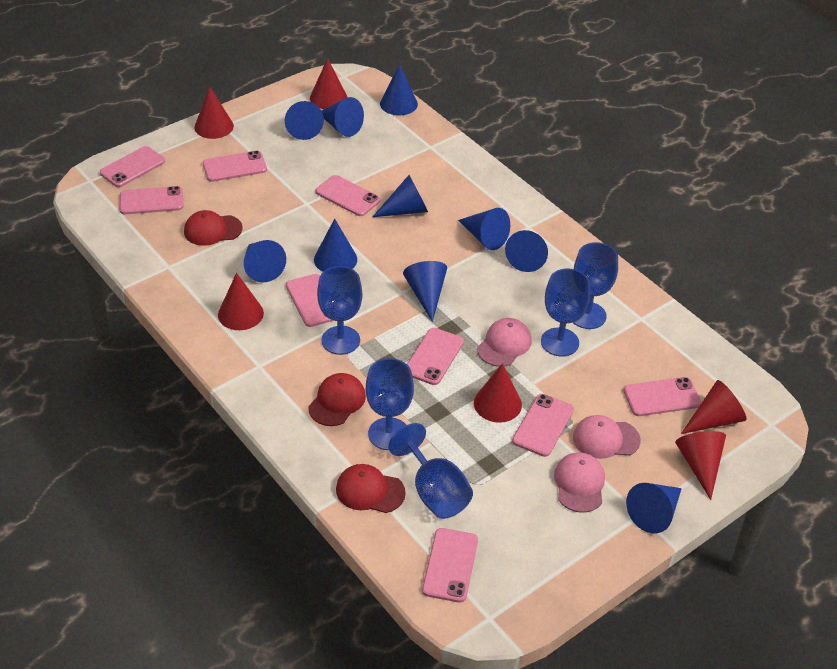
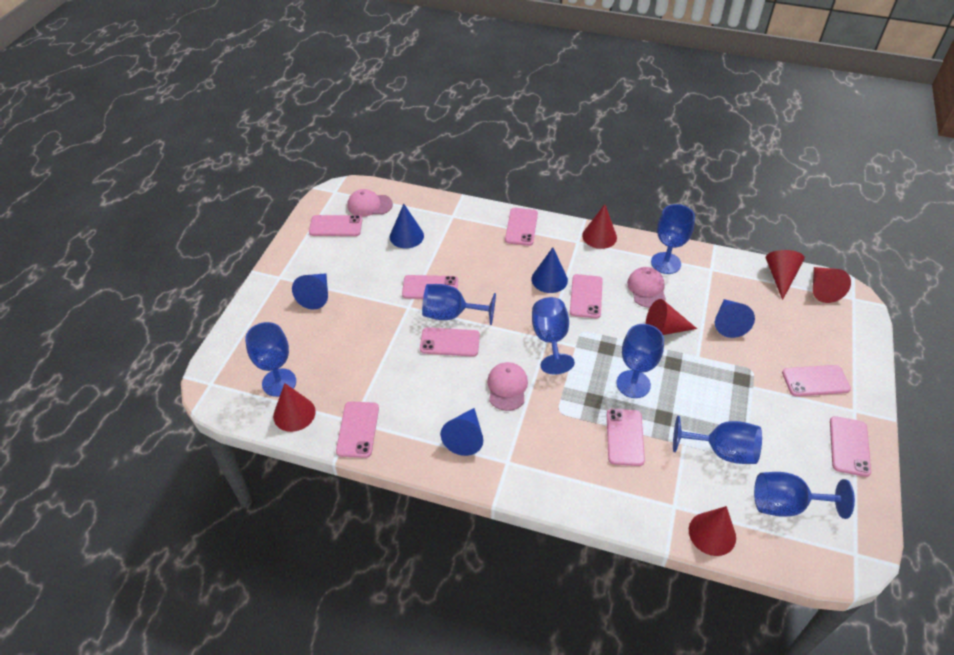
blue cone: [244,240,286,283] [284,101,324,140] [314,219,357,272] [322,97,364,137] [373,175,428,217] [380,64,418,115] [403,261,447,322] [458,208,510,250] [505,230,548,272] [626,483,682,533] = 10 -> [292,273,328,309] [389,204,424,248] [441,408,483,456] [532,247,568,293] [715,299,755,338] = 5
blue goblet: [317,266,362,355] [366,358,414,450] [389,423,473,519] [541,268,590,357] [573,242,618,329] = 5 -> [245,322,296,397] [422,284,496,325] [532,297,575,375] [616,324,664,398] [651,204,695,274] [673,416,762,464] [754,472,855,519] = 7
red cap: [184,210,242,246] [308,373,366,426] [336,464,406,513] = 3 -> none = 0

